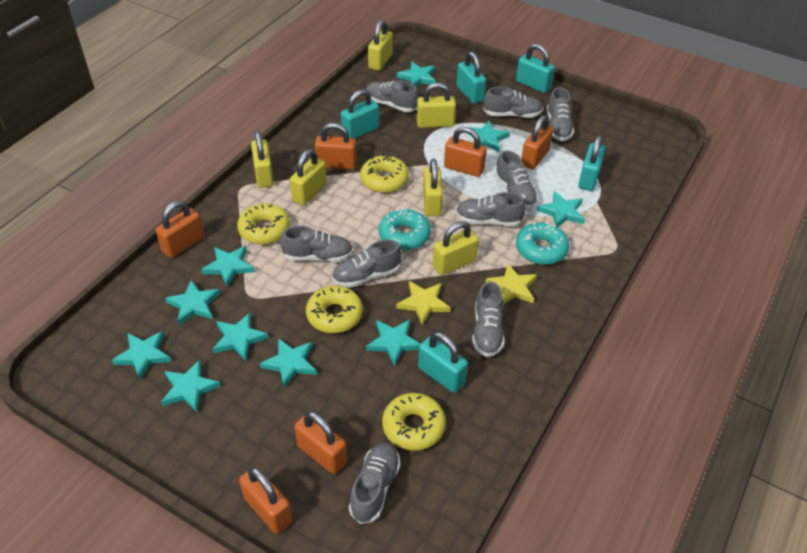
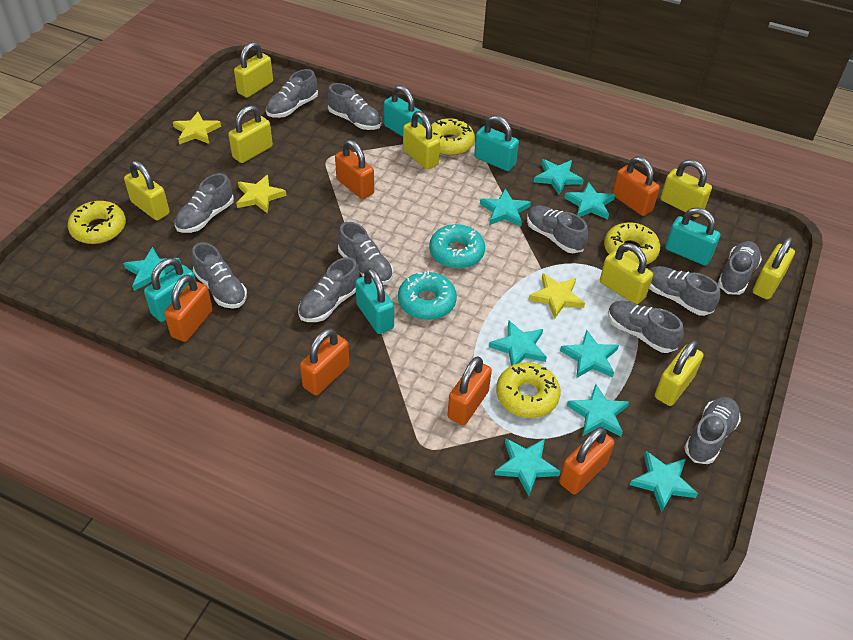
grey shoe: [280,226,353,262] [332,239,402,287] [349,443,401,524] [366,80,419,112] [456,192,526,226] [472,281,505,357] [483,86,543,118] [495,150,538,209] [547,87,574,141] = 9 -> [175,173,234,233] [192,242,247,308] [266,69,318,118] [298,257,360,322] [327,83,382,130] [338,222,393,285] [527,205,588,253] [608,300,684,353] [649,266,720,316] [684,397,741,464] [718,241,762,295] = 11
turquoise star: [112,331,172,379] [161,360,220,412] [165,280,221,325] [201,246,255,287] [213,313,269,360] [260,338,317,388] [366,319,420,366] [397,61,436,86] [467,121,510,152] [537,191,585,227] = 10 -> [123,247,181,291] [480,188,531,227] [489,321,547,366] [495,438,561,496] [534,159,584,195] [560,330,619,378] [564,182,615,219] [567,384,629,436] [630,451,698,512] = 9
yellow padlock: [251,131,274,188] [290,149,327,206] [368,20,393,71] [416,83,456,128] [423,159,443,216] [433,221,479,276] = 6 -> [124,161,170,221] [228,105,273,163] [234,42,273,98] [403,111,440,170] [600,243,653,304] [655,340,704,406] [660,159,712,217] [753,237,795,300] = 8
yellow star: [397,281,451,325] [485,263,537,304] = 2 -> [173,112,221,144] [236,175,287,213] [529,273,585,318] = 3

